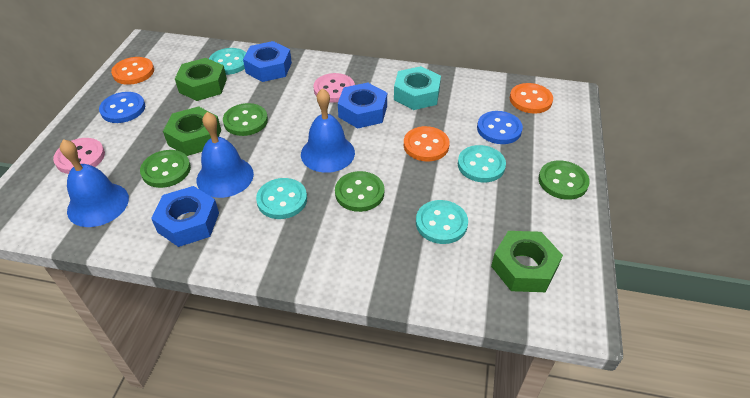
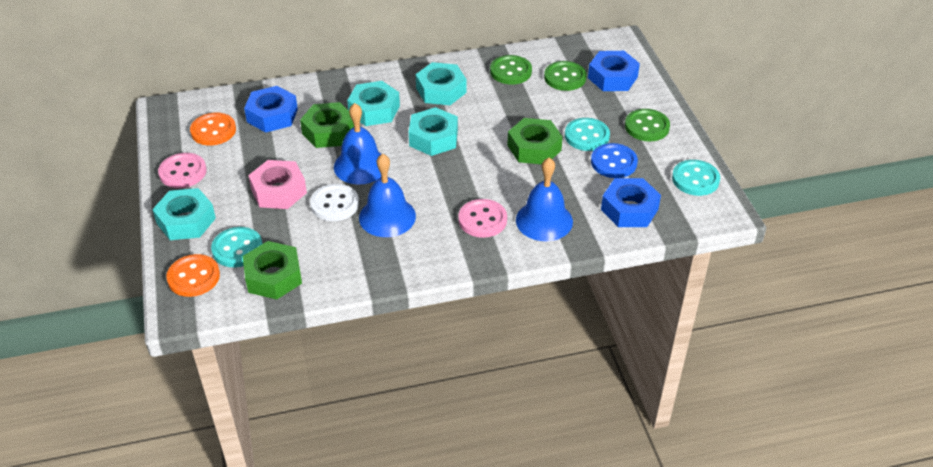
blue button: [99,92,145,123] [477,111,523,144] = 2 -> [591,143,638,178] = 1
green button: [140,150,191,188] [223,103,268,136] [335,171,384,212] [538,160,590,200] = 4 -> [490,55,532,85] [544,61,587,91] [625,109,670,141] = 3
orange button: [111,57,154,85] [404,126,450,161] [510,83,553,114] = 3 -> [166,254,220,297] [190,113,236,146] = 2
pink nut: none = 0 -> [248,160,307,209] = 1
turquoise button: [209,48,246,75] [256,178,307,219] [416,200,468,244] [458,145,506,182] = 4 -> [211,227,263,267] [565,118,610,151] [672,160,720,196] = 3
turquoise nut: [394,66,441,110] = 1 -> [152,188,216,240] [347,81,400,126] [409,107,458,156] [416,62,466,105] = 4
white button: none = 0 -> [310,184,359,221] = 1

